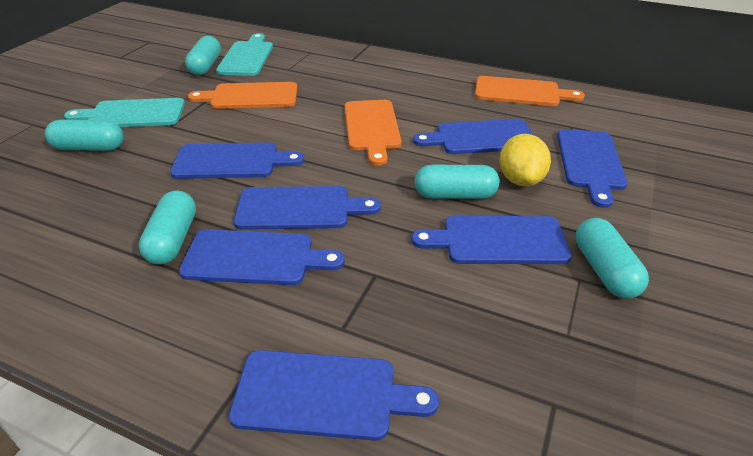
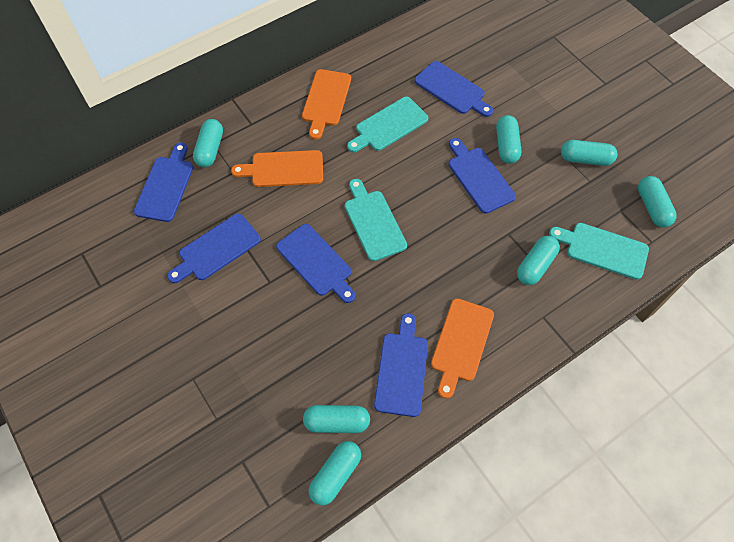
blue cutting board: [170,143,304,179] [179,229,345,285] [229,350,439,441] [234,186,381,230] [411,216,571,264] [413,119,533,154] [557,129,627,208] = 7 -> [134,143,193,222] [167,214,261,283] [276,224,356,303] [374,313,428,417] [415,61,493,117] [449,138,516,214] = 6
turquoise capsule: [45,120,123,151] [139,190,196,264] [185,36,221,75] [415,165,500,199] [576,218,649,299] = 5 -> [193,119,223,167] [303,405,370,433] [309,441,361,506] [496,115,521,164] [517,236,560,285] [561,140,618,166] [638,176,677,227] = 7
turquoise cutting board: [64,98,185,127] [216,33,273,76] = 2 -> [345,179,407,261] [347,97,428,152] [549,223,649,280] = 3
yellow lemon: [499,134,551,186] = 1 -> none = 0

